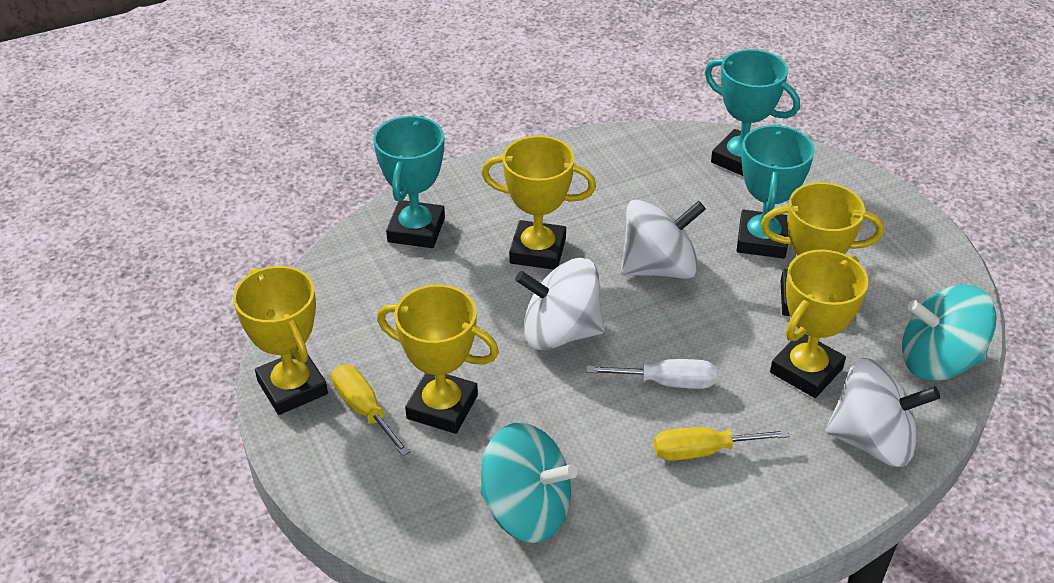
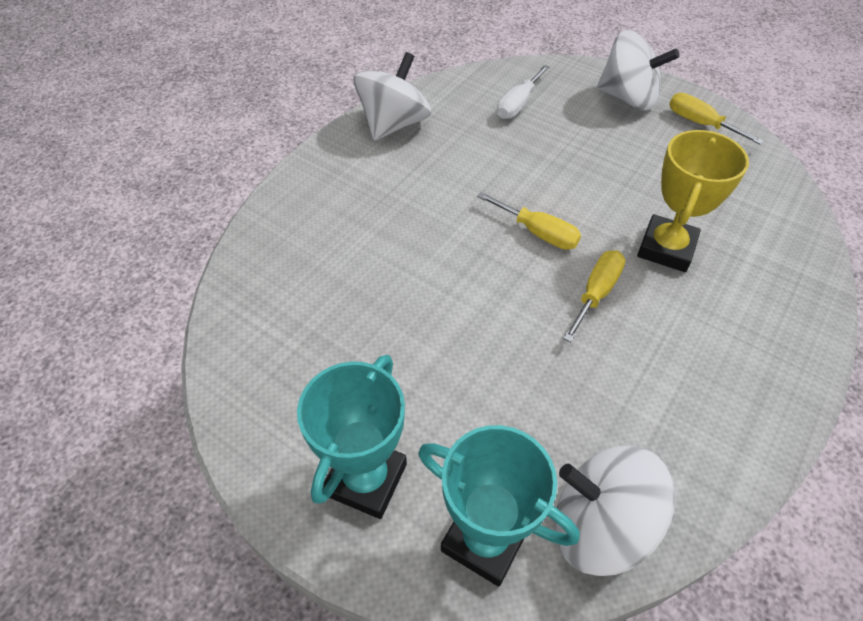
turquoise spinning top: [480,423,578,543] [902,285,997,381] = 2 -> none = 0
turquoise trophy: [373,115,445,248] [705,49,800,176] [737,125,815,259] = 3 -> [297,355,407,519] [418,425,580,587] = 2
yellow screwdriver: [332,365,410,456] [654,427,789,461] = 2 -> [477,192,581,250] [563,250,626,342] [669,93,764,145] = 3
yellow trophy: [233,266,328,415] [377,284,499,434] [481,136,596,270] [761,182,884,316] [770,250,869,398] = 5 -> [637,130,749,272] = 1

